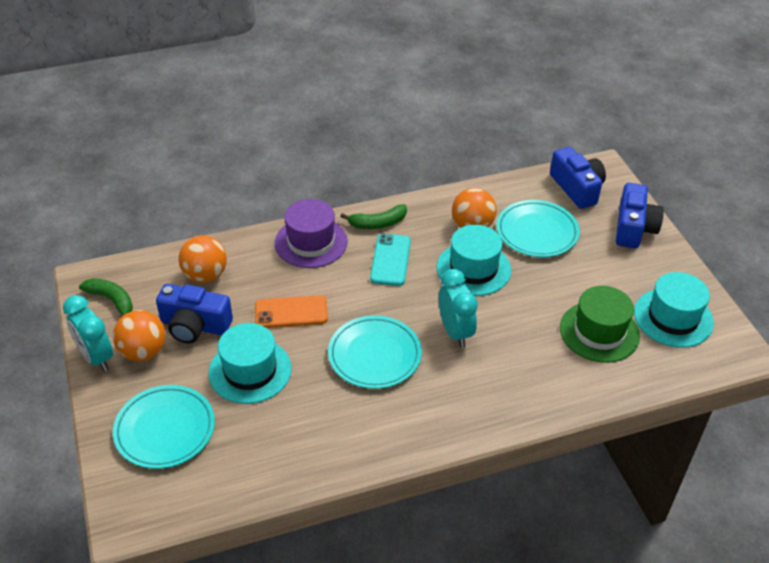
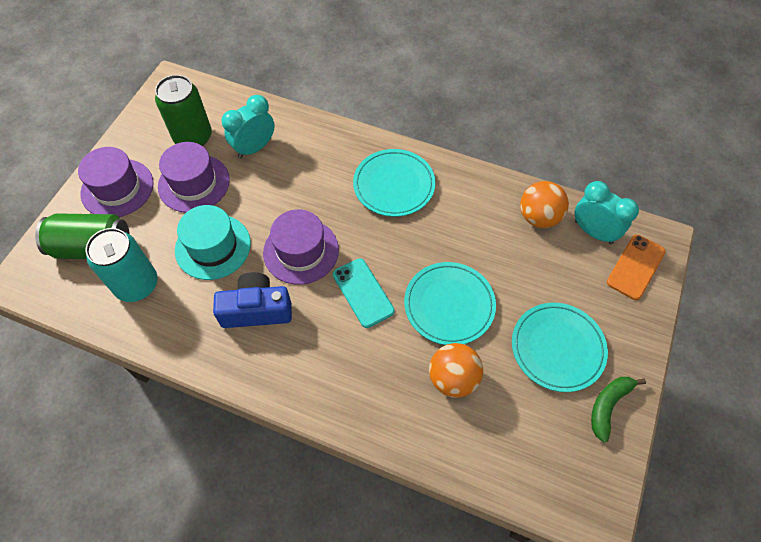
blue camera: [156,284,233,343] [550,147,606,209] [616,183,664,248] = 3 -> [213,272,292,328] = 1
green banana: [79,278,133,315] [340,204,407,229] = 2 -> [591,377,646,443] = 1
green can: none = 0 -> [35,213,130,259] [155,75,212,146] = 2
green hat: [560,286,640,363] = 1 -> none = 0
orange ball: [113,310,166,361] [179,235,227,283] [452,188,497,228] = 3 -> [429,343,483,398] [520,181,569,228] = 2
purple hat: [275,199,348,268] = 1 -> [78,147,154,217] [158,142,230,213] [263,209,339,285] = 3
turquoise can: none = 0 -> [85,228,157,302] = 1
turquoise hat: [209,323,292,404] [436,225,511,296] [634,272,714,348] = 3 -> [175,205,251,280] = 1

